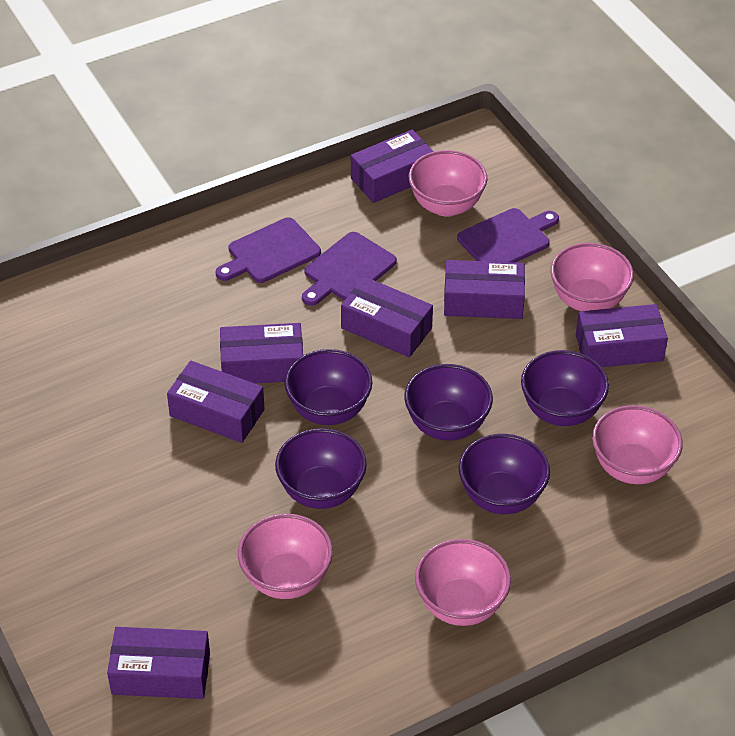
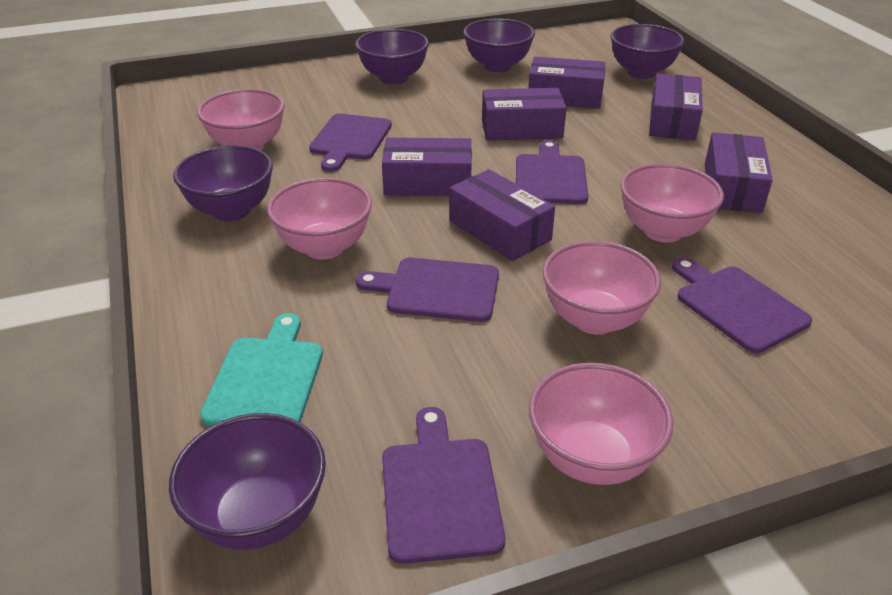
purple box: [107,627,210,699] [167,361,265,443] [220,323,303,383] [341,277,433,357] [351,130,434,203] [444,260,525,319] [576,304,668,367] = 7 -> [382,138,472,196] [449,169,555,261] [482,88,567,140] [528,57,605,108] [649,73,703,141] [705,133,773,213] = 6
purple cutting board: [216,217,321,283] [302,232,397,306] [457,208,559,263] = 3 -> [309,114,392,172] [356,258,499,322] [382,407,505,564] [516,140,588,204] [672,257,812,353] = 5
turquoise cutting board: none = 0 -> [200,313,323,426] = 1

